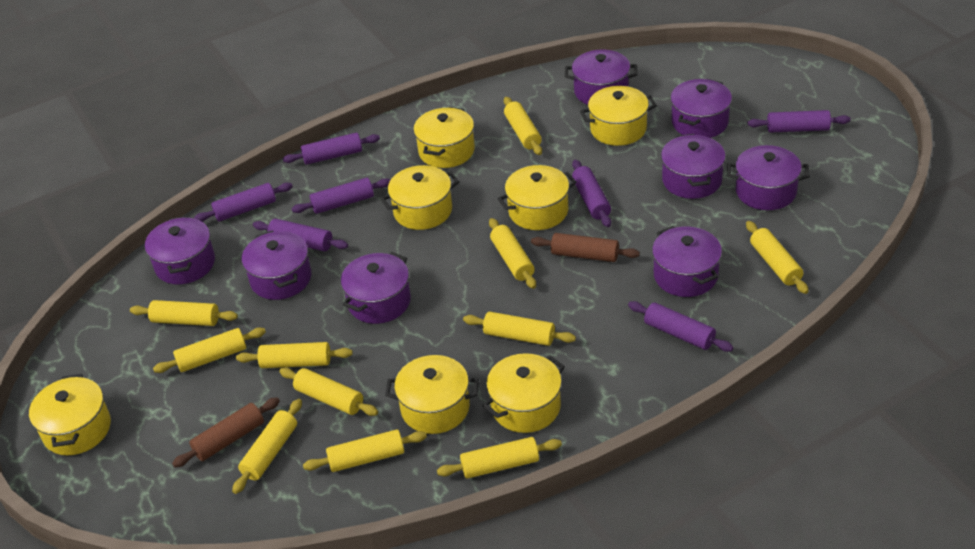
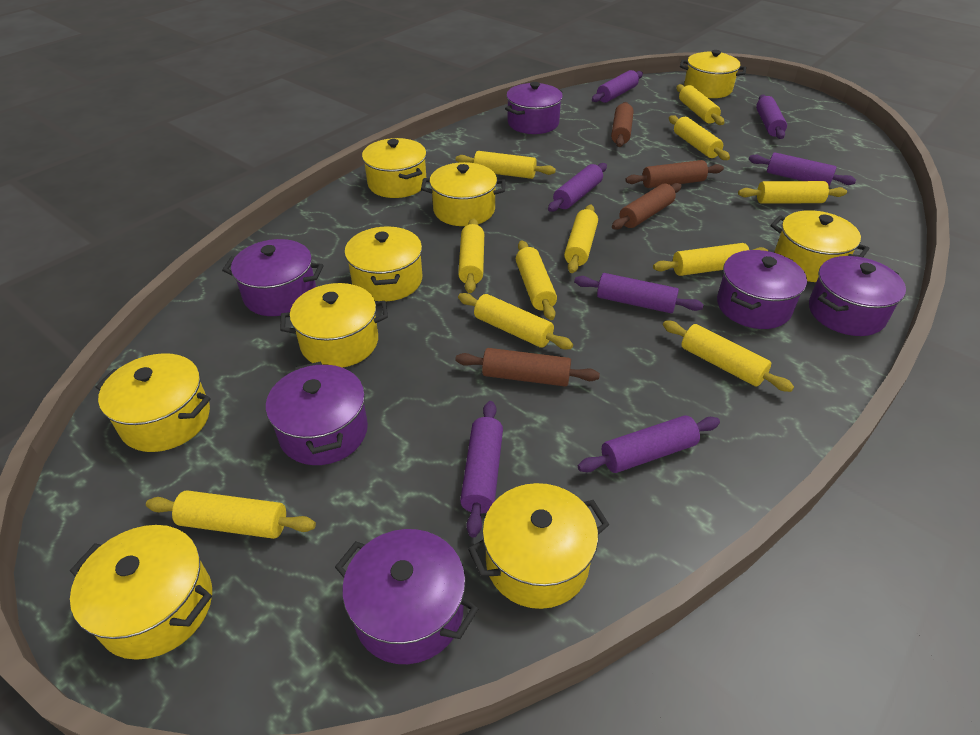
brown rolling pin: [172,397,280,467] [531,233,640,262] = 2 -> [455,348,600,387] [611,102,634,147] [612,183,681,230] [625,160,724,188] = 4
purple pot: [145,216,215,284] [242,231,311,300] [341,252,411,324] [565,50,638,105] [652,226,722,297] [661,134,726,199] [670,79,732,138] [727,145,810,210] = 8 -> [222,239,324,316] [266,361,368,465] [335,529,478,664] [505,82,563,134] [717,250,807,329] [809,256,906,336] = 6
yellow pot: [29,374,111,455] [380,165,459,230] [385,355,479,434] [413,107,475,168] [483,353,565,433] [497,165,577,230] [580,86,657,146] = 7 -> [70,525,212,660] [96,353,211,452] [280,283,388,368] [344,226,422,301] [362,138,427,198] [421,162,506,226] [468,483,610,609] [680,50,746,98] [771,210,869,282] = 9

